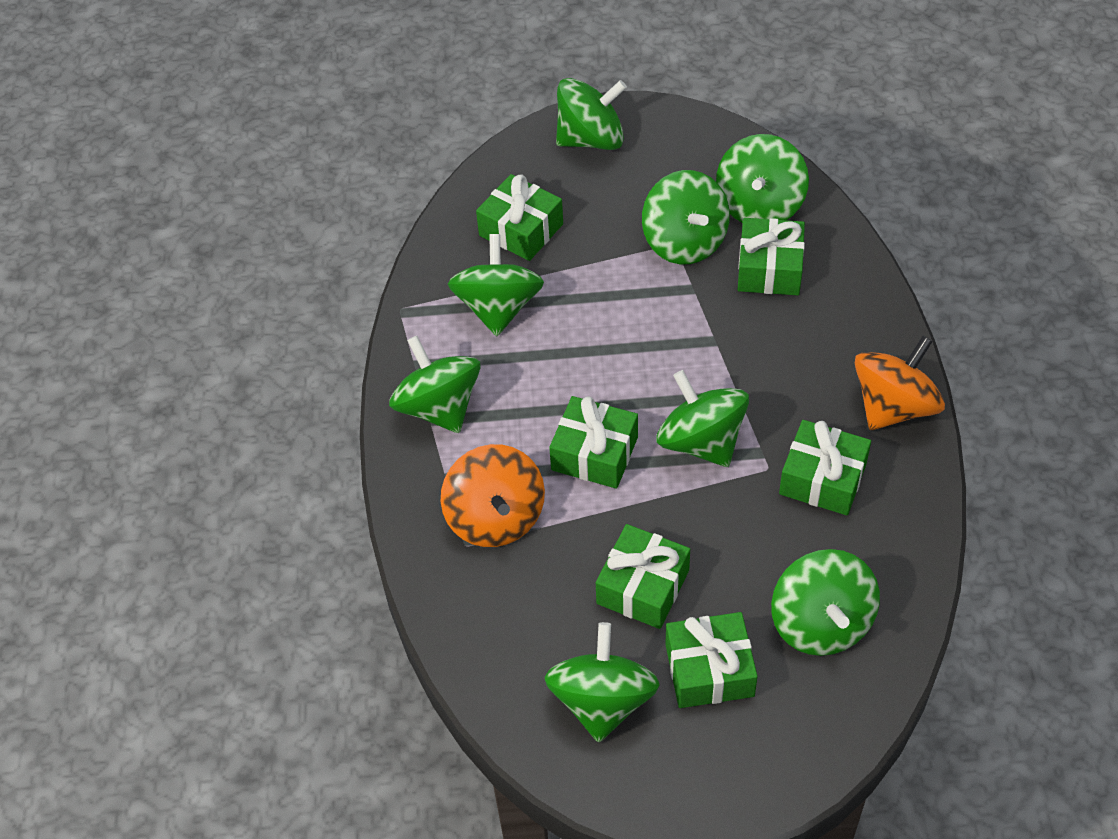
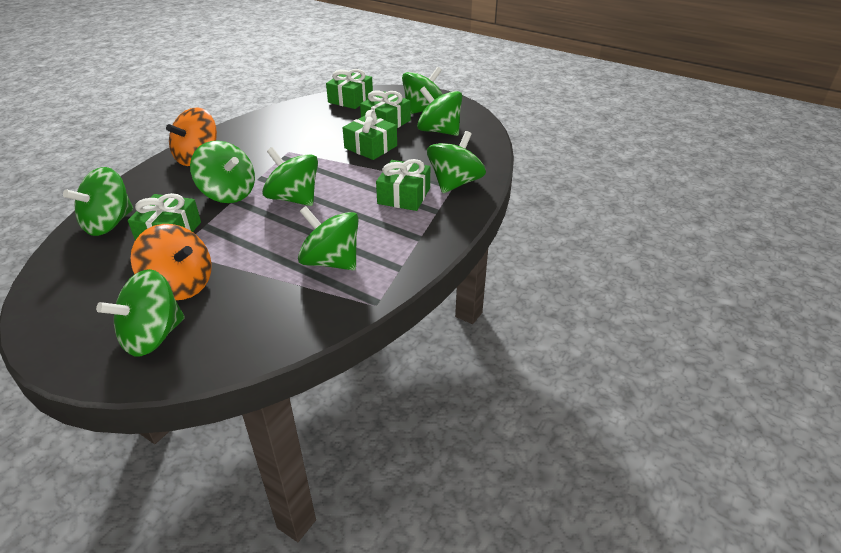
green gift: [476,174,563,261] [549,396,638,489] [596,524,690,629] [665,612,758,708] [738,218,805,295] [779,420,871,515] = 6 -> [128,193,201,240] [326,69,373,109] [343,109,397,160] [360,90,411,128] [376,159,430,211] = 5

